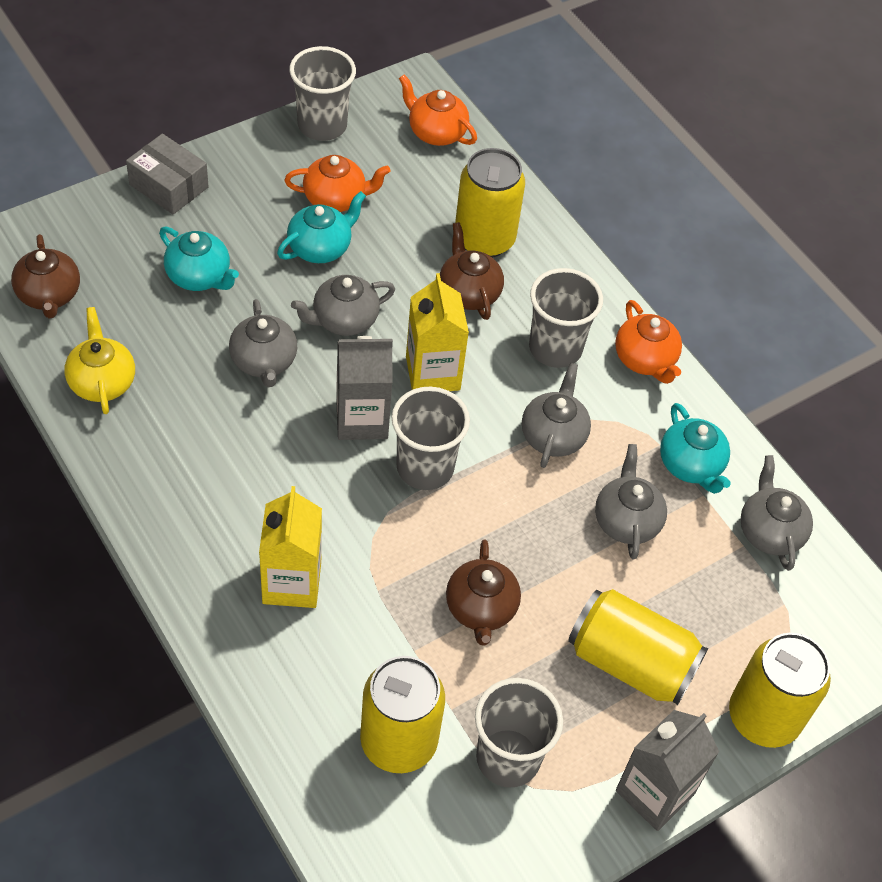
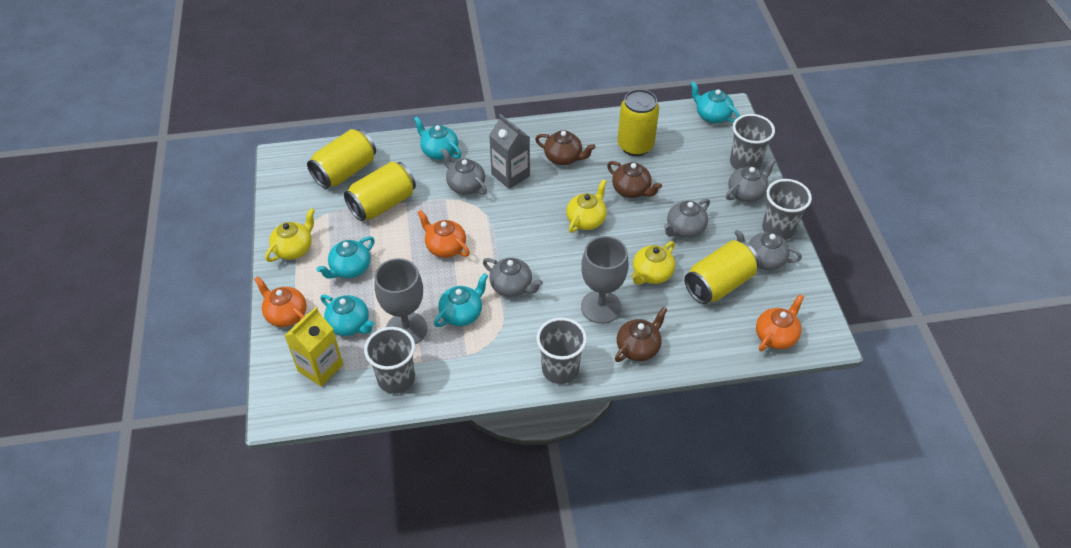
grey box: [126,134,209,215] = 1 -> none = 0
grey carton: [336,336,393,440] [616,710,719,831] = 2 -> [489,114,530,189] = 1
grey goblet: none = 0 -> [374,258,427,344] [581,236,629,324] = 2
turquoise teapot: [159,226,239,291] [277,191,366,263] [660,403,731,494] = 3 -> [317,236,375,279] [321,294,374,336] [414,116,461,160] [434,273,488,327] [690,81,740,123] = 5
yellow carton: [259,486,322,608] [406,273,469,391] = 2 -> [285,307,343,387] = 1
yellow teapot: [64,307,135,414] = 1 -> [265,208,315,262] [566,179,607,233] [631,241,675,285] = 3

